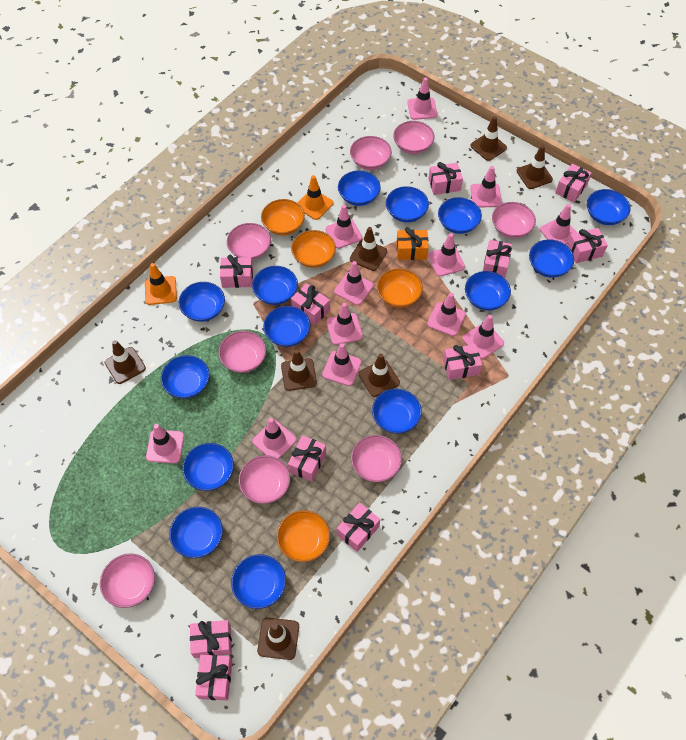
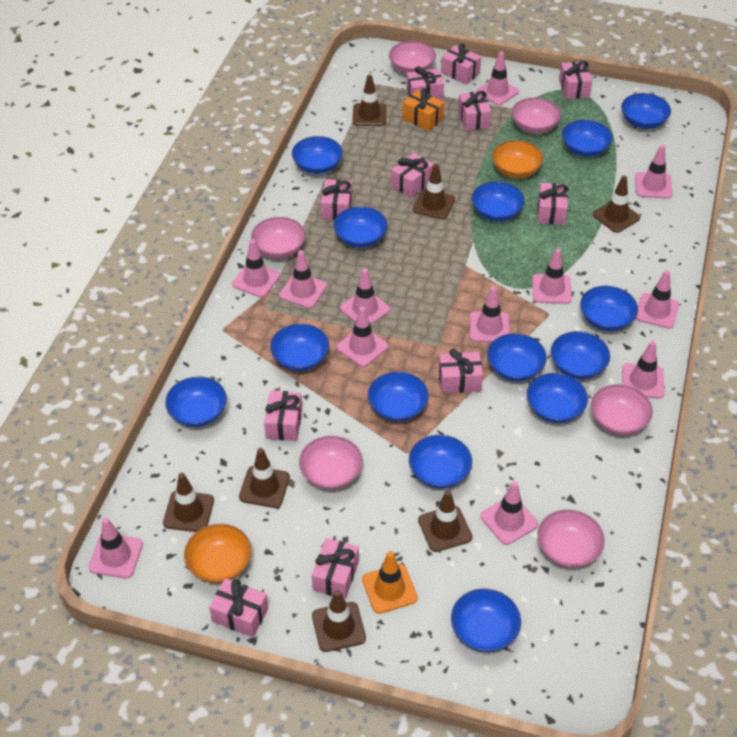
orange bowl: [261,199,305,236] [277,510,330,562] [291,230,336,268] [377,268,423,308] = 4 -> [184,524,252,583] [492,140,543,178] = 2
orange traffic cone: [145,263,177,305] [298,175,333,220] = 2 -> [362,551,418,614] = 1
pink bowl: [100,553,155,608] [218,331,266,373] [227,223,271,260] [239,455,290,504] [350,136,392,170] [351,435,402,482] [393,121,435,154] [492,202,536,239] = 8 -> [251,217,306,259] [299,436,363,490] [389,41,436,74] [512,98,561,134] [537,510,605,568] [591,384,653,435] = 6

